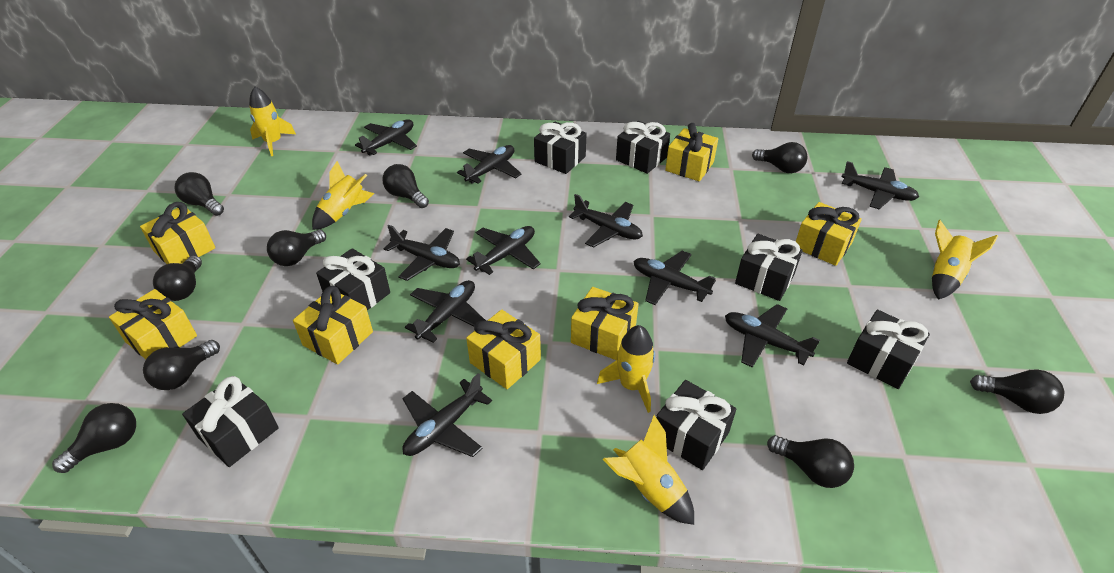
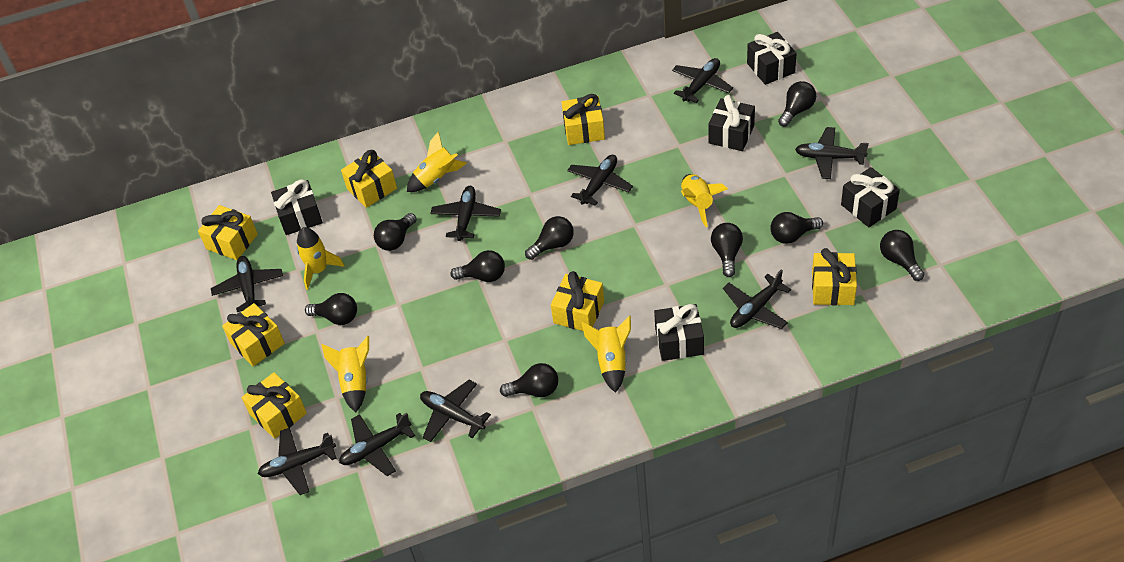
black gift: [182,376,279,467] [316,248,390,310] [534,121,587,174] [616,121,670,174] [656,380,736,470] [735,234,803,301] [847,310,930,389] = 7 -> [271,180,323,235] [654,304,704,361] [708,95,755,151] [747,32,797,85] [841,167,900,227] = 5
black plane: [355,119,417,156] [384,225,460,281] [402,373,492,457] [405,280,486,343] [457,145,522,184] [466,226,541,275] [569,194,643,248] [633,250,716,305] [725,304,820,368] [841,161,919,209] = 10 -> [211,256,283,312] [258,428,337,495] [339,413,415,476] [420,380,491,442] [430,186,501,241] [567,155,633,206] [672,58,733,103] [723,269,791,329] [795,127,869,179] = 9

